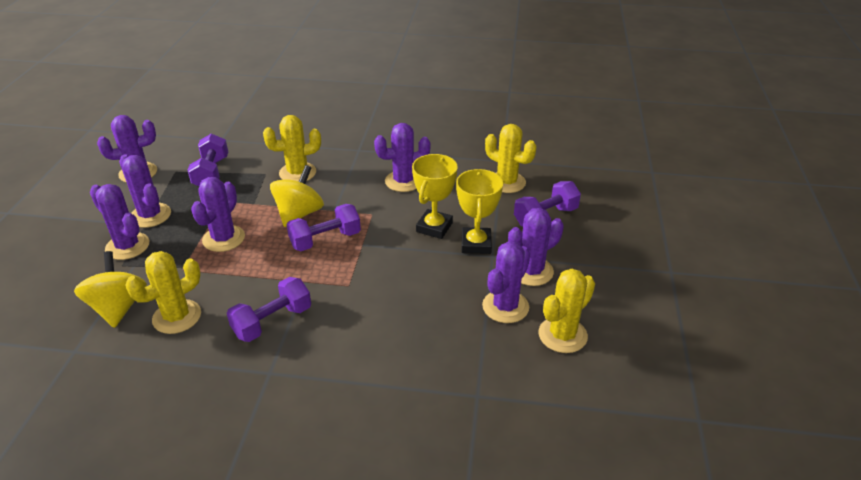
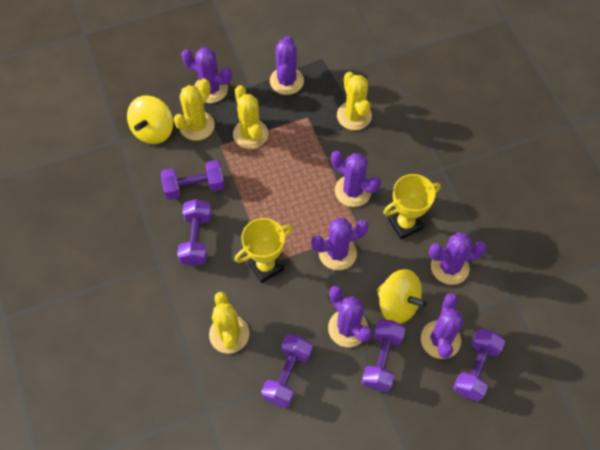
purple dumbbell: [188,133,228,186] [227,277,311,342] [287,204,361,251] [514,181,581,227] = 4 -> [161,160,225,200] [177,199,212,266] [261,334,312,408] [362,319,405,392] [453,328,505,401] = 5

